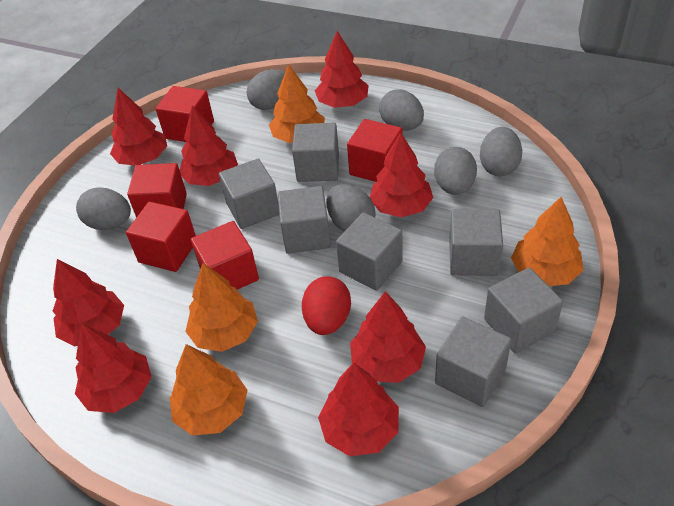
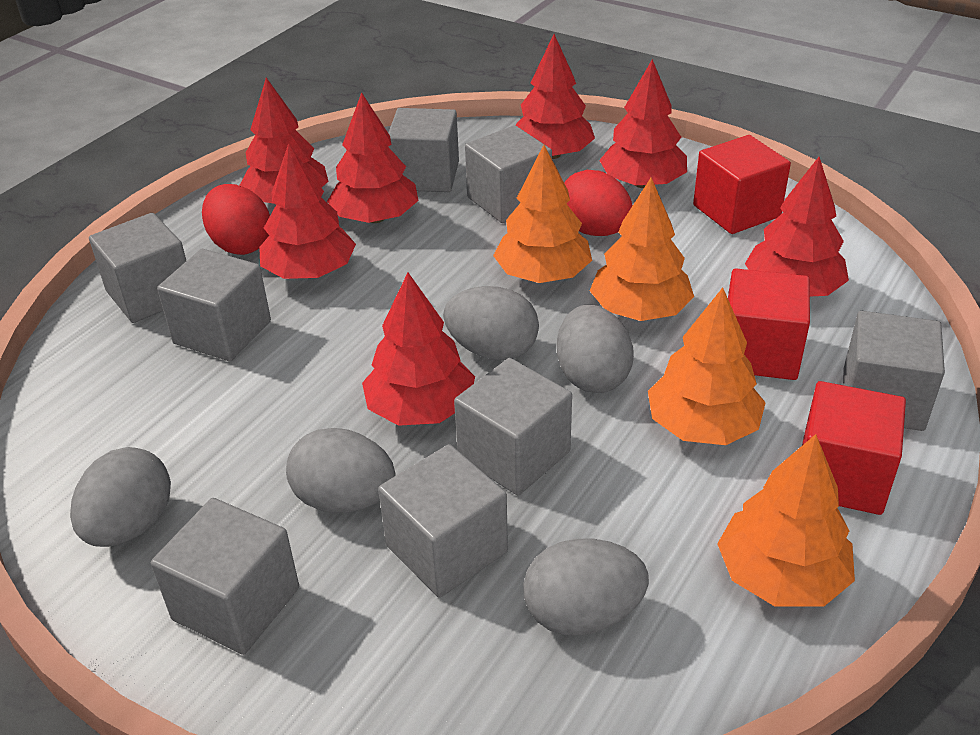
grey cube: [219,159,279,229] [278,186,331,254] [292,123,339,182] [336,213,403,291] [435,316,511,407] [449,209,503,276] [484,268,563,353] = 7 -> [89,213,186,323] [151,498,299,655] [157,249,271,361] [378,444,508,598] [388,108,459,192] [454,358,572,495] [465,125,552,223] [843,311,945,431] = 8
grey egg: [76,188,131,230] [246,69,285,110] [326,184,376,232] [379,89,424,131] [434,147,477,195] [480,127,522,176] = 6 -> [70,447,171,547] [286,428,396,513] [443,286,539,360] [523,539,649,636] [557,305,634,393] = 5
red cube: [126,202,196,272] [127,163,187,218] [156,86,214,142] [191,221,259,290] [347,119,402,182] = 5 -> [693,135,791,234] [728,269,810,380] [802,381,906,515] = 3
red egg: [302,276,351,335] = 1 -> [202,184,270,255] [564,170,632,236] = 2
red tree: [53,259,124,346] [75,324,152,413] [110,88,167,166] [180,106,238,186] [315,31,369,108] [318,363,399,456] [350,292,426,383] [370,132,433,217] = 8 -> [239,78,328,204] [259,143,356,279] [327,92,419,223] [362,273,475,426] [515,34,595,159] [599,59,687,188] [745,157,849,296] = 7

